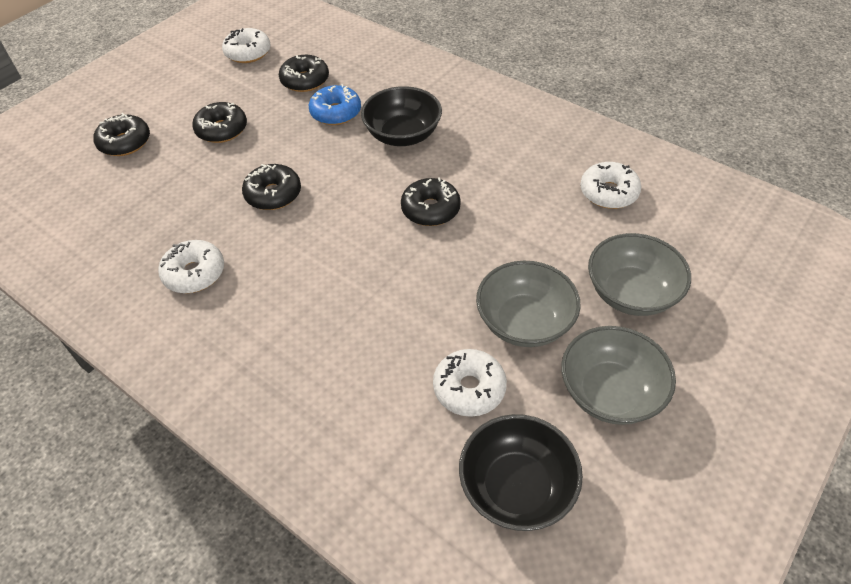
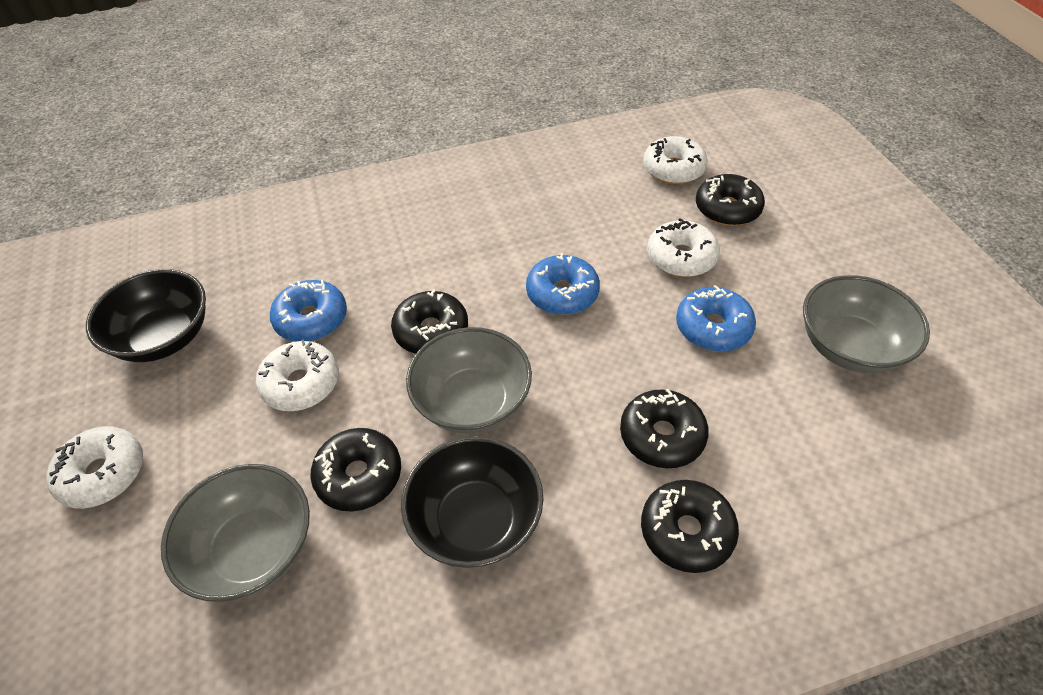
blue donut: [309,84,361,125] = 1 -> [270,280,347,342] [526,253,600,315] [676,285,756,352] = 3

